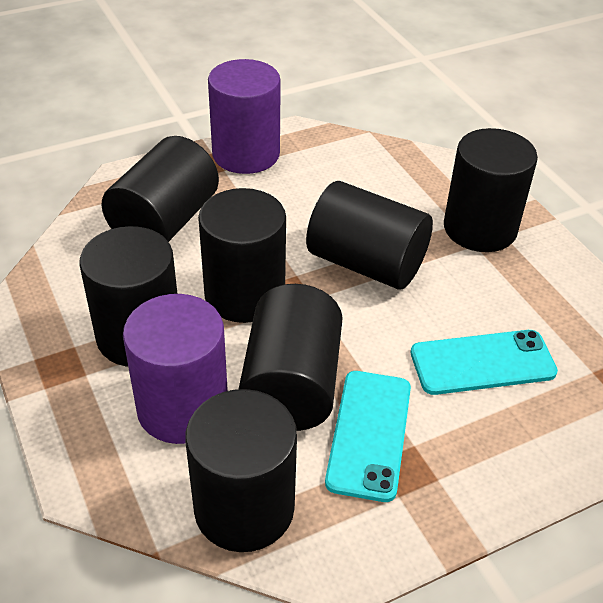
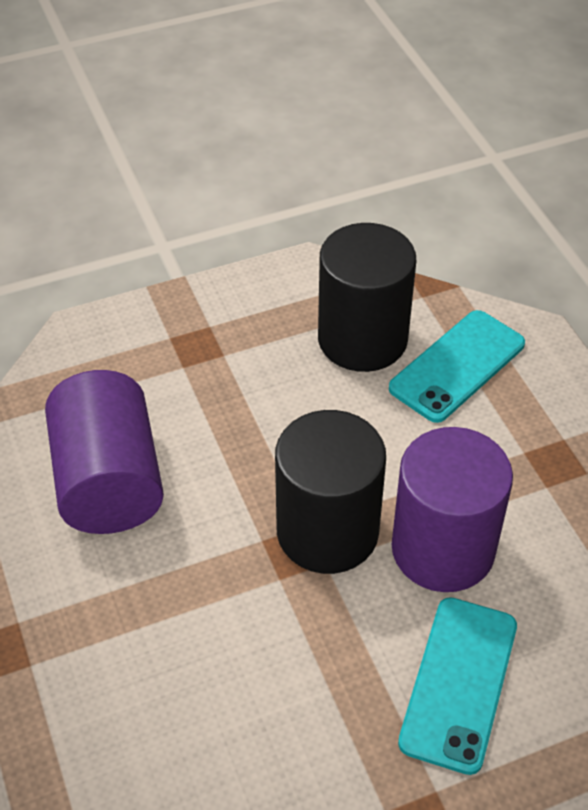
black cylinder: [79,226,177,367] [101,136,219,242] [185,389,297,552] [198,188,286,323] [239,284,343,431] [306,181,433,289] [444,128,538,252] = 7 -> [275,410,386,574] [318,223,416,372] = 2

